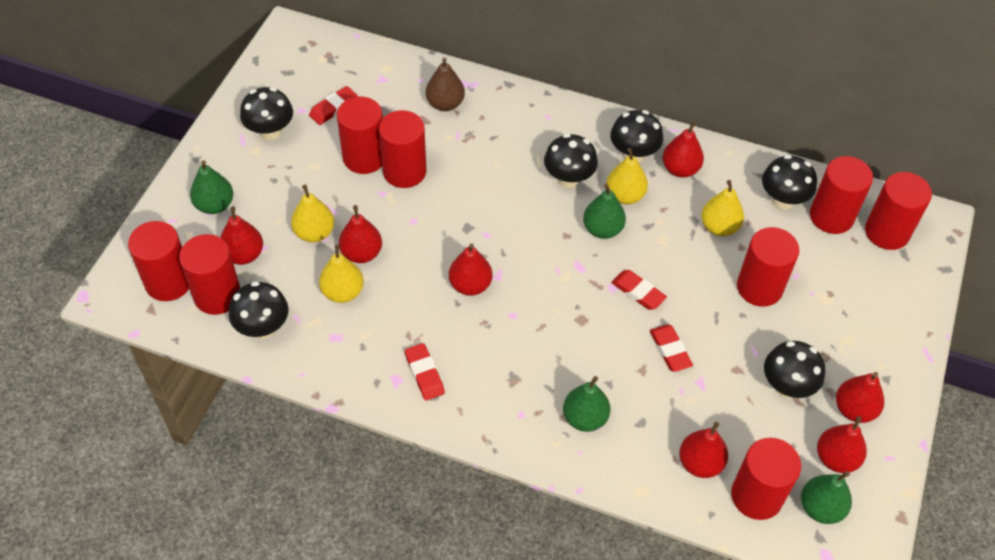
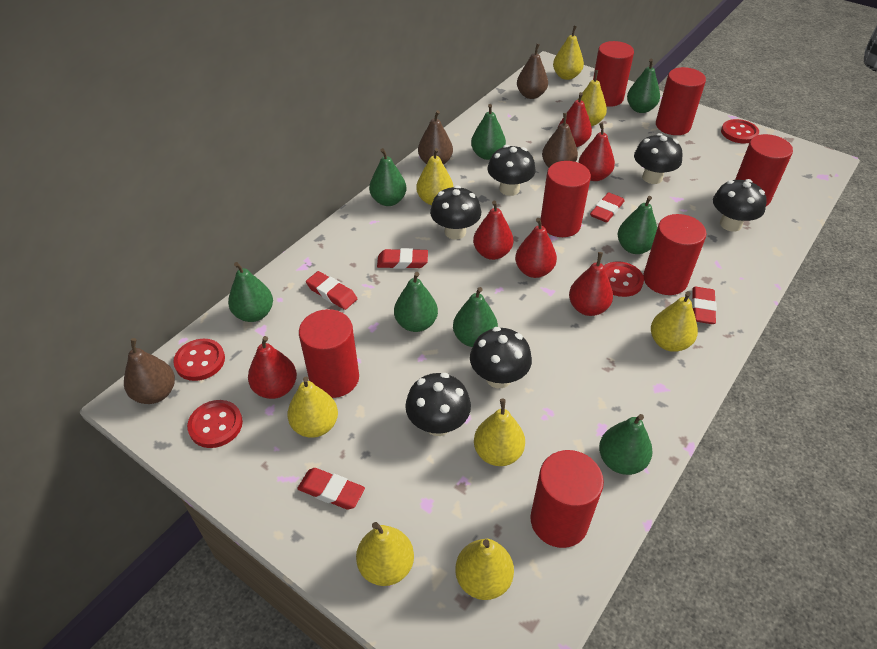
brown pear: [426,58,465,111] = 1 -> [124,338,175,404] [418,110,453,165] [517,44,548,99] [542,113,578,168] = 4
green pear: [190,160,233,214] [563,376,610,432] [583,184,626,239] [801,471,852,524] = 4 -> [228,262,273,322] [369,148,407,206] [394,272,438,332] [453,287,498,347] [471,104,506,160] [599,414,653,475] [617,196,657,254] [627,59,660,113] = 8
red button: none = 0 -> [173,339,225,381] [187,400,243,448] [604,261,644,297] [721,119,759,144] = 4
red cylinder: [128,221,189,301] [179,234,240,315] [337,97,383,174] [379,110,427,188] [731,438,801,520] [737,227,799,307] [810,156,873,234] [865,172,932,250] = 8 -> [299,309,359,398] [530,450,604,548] [541,161,591,237] [593,41,634,107] [643,214,707,295] [656,67,706,135] [735,134,793,206] = 7
red eraser: [309,86,358,125] [405,343,445,400] [611,270,667,310] [650,325,693,372] = 4 -> [297,468,365,510] [306,271,357,310] [377,248,428,269] [590,192,625,222] [692,287,717,324] = 5
red pear: [220,206,263,265] [339,205,382,263] [449,243,492,296] [663,121,704,177] [679,422,728,478] [817,416,867,473] [836,372,884,423] = 7 -> [248,336,297,399] [473,201,513,260] [515,218,557,278] [558,92,592,147] [569,252,613,316] [578,122,615,181] = 6
yellow pear: [291,185,334,242] [319,245,364,303] [606,148,648,204] [701,180,744,236] = 4 -> [287,377,338,438] [356,522,414,586] [416,148,453,205] [455,539,514,600] [474,399,525,466] [553,26,584,80] [578,70,607,126] [651,291,698,352] = 8

